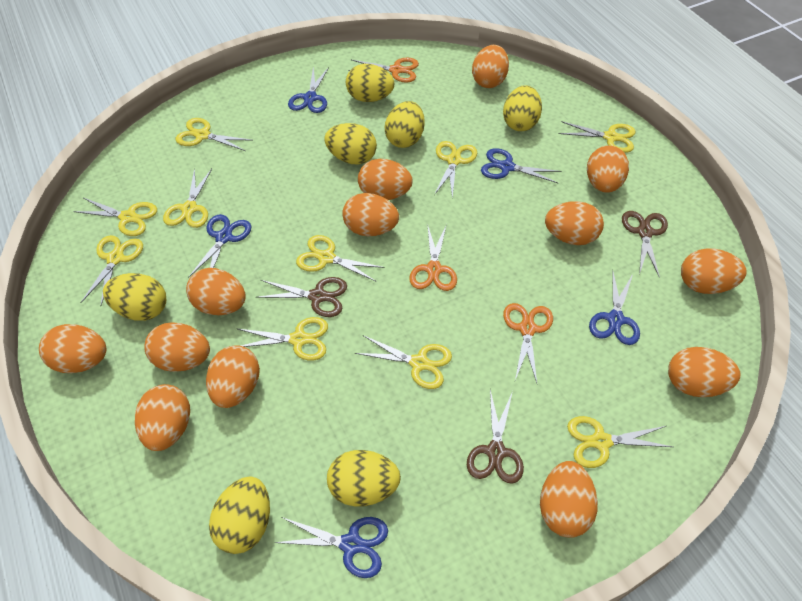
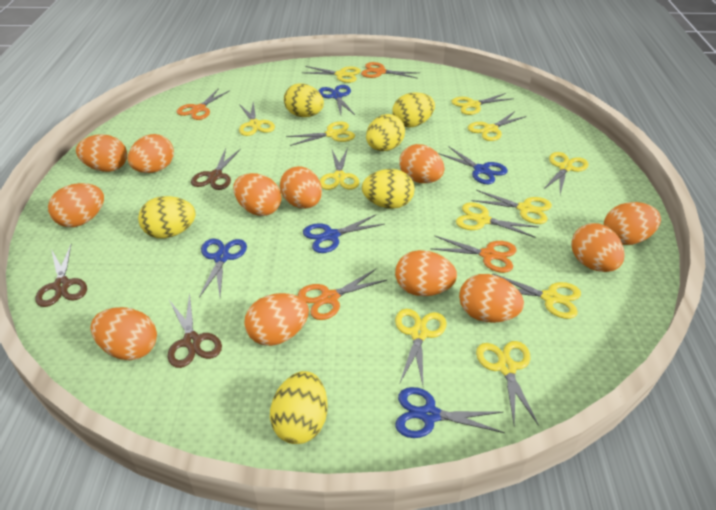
orange egg: [39,324,106,373] [135,384,190,451] [144,322,210,372] [186,268,246,315] [206,345,260,408] [342,193,399,236] [358,159,413,200] [472,45,509,88] [540,461,598,538] [545,201,604,245] [587,145,629,193] [668,347,740,397] [681,248,747,294] = 13 -> [48,183,104,227] [76,134,127,172] [90,307,157,360] [128,134,174,173] [233,173,281,216] [244,293,309,346] [280,166,322,209] [395,250,457,296] [399,144,444,183] [459,274,524,323] [571,223,625,272] [604,202,661,245] = 12
orange scissors: [348,57,419,83] [409,224,457,291] [503,303,553,383] = 3 -> [177,88,229,120] [298,269,387,320] [361,62,418,79] [430,236,517,273] = 4
yellow egg: [103,273,166,321] [209,476,270,554] [324,123,377,164] [327,450,401,507] [346,64,394,102] [385,101,425,148] [503,85,542,131] = 7 -> [138,196,196,238] [270,371,328,444] [284,83,324,117] [362,169,414,209] [366,114,405,151] [392,92,435,128] = 6
yellow scissors: [73,198,157,236] [80,235,143,305] [163,168,212,228] [176,118,251,151] [236,317,328,361] [296,235,385,282] [355,335,452,389] [434,141,477,198] [559,121,635,153] [567,416,673,468] = 10 -> [239,103,275,136] [286,121,355,146] [302,66,361,83] [320,148,359,190] [395,309,447,385] [451,93,514,115] [456,203,538,238] [468,111,527,141] [472,190,552,224] [476,341,539,426] [492,273,581,319] [543,152,588,194] = 12

